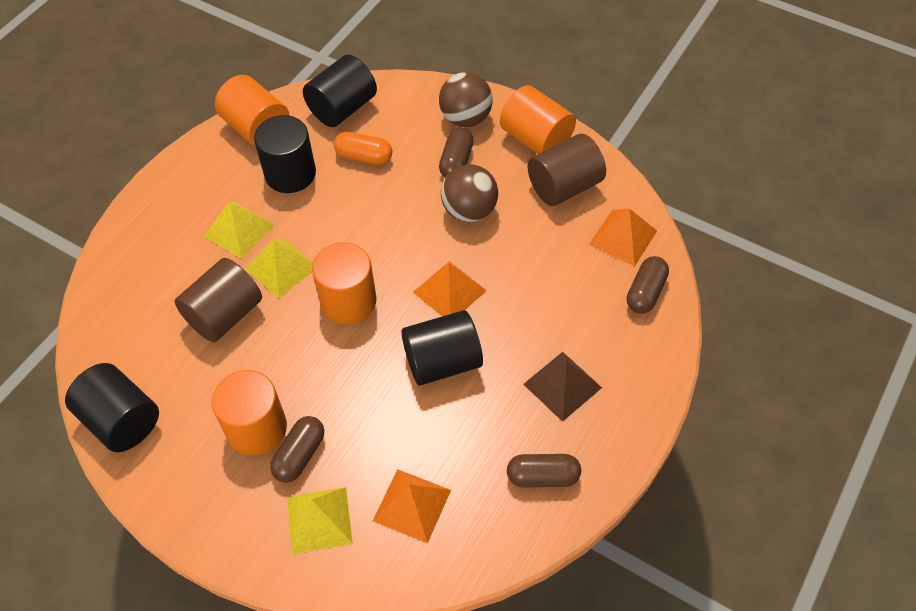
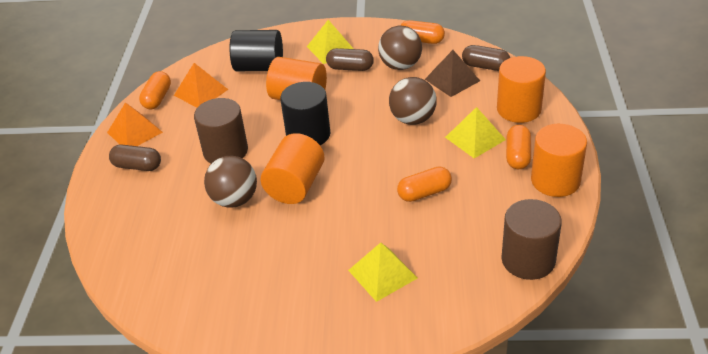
black cylinder: [65,363,159,452] [254,115,316,193] [303,55,377,127] [402,310,483,386] = 4 -> [230,30,283,71] [280,82,331,145] = 2
brown ball: [439,72,493,127] [441,164,498,222] = 2 -> [204,156,257,208] [378,26,422,70] [389,77,437,125] = 3
brown capsule: [270,416,324,483] [439,128,473,178] [507,454,581,487] [627,256,669,314] = 4 -> [109,144,161,171] [326,48,374,71] [462,45,510,71] = 3
orange capsule: [334,132,392,165] = 1 -> [139,71,171,109] [397,166,452,202] [400,20,445,44] [506,125,531,169] = 4
orange pyramid: [373,469,451,544] [413,261,487,316] [589,208,657,266] = 3 -> [107,102,163,146] [174,63,228,108] = 2

